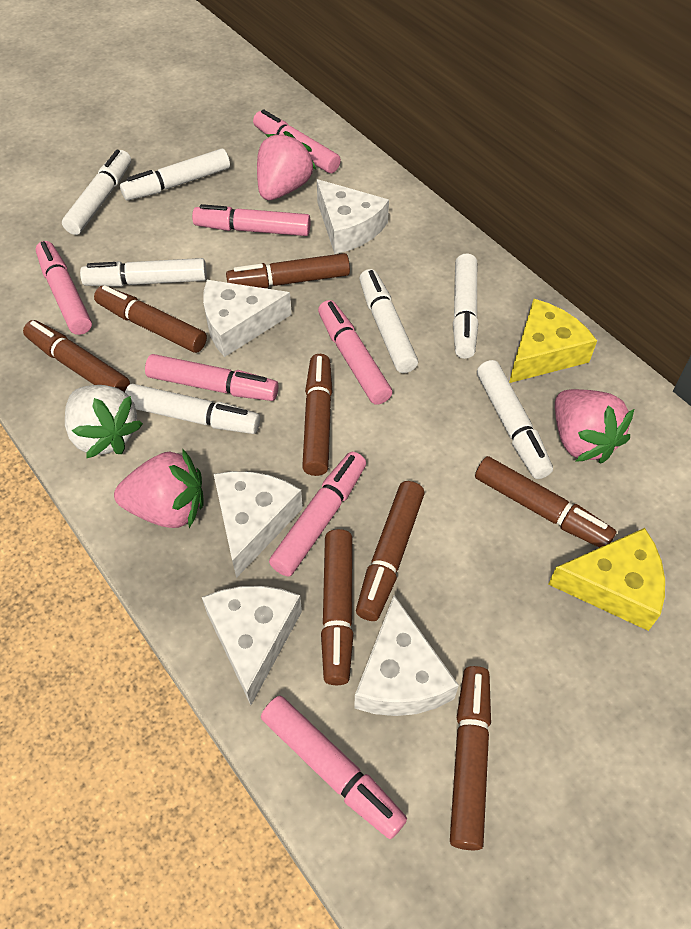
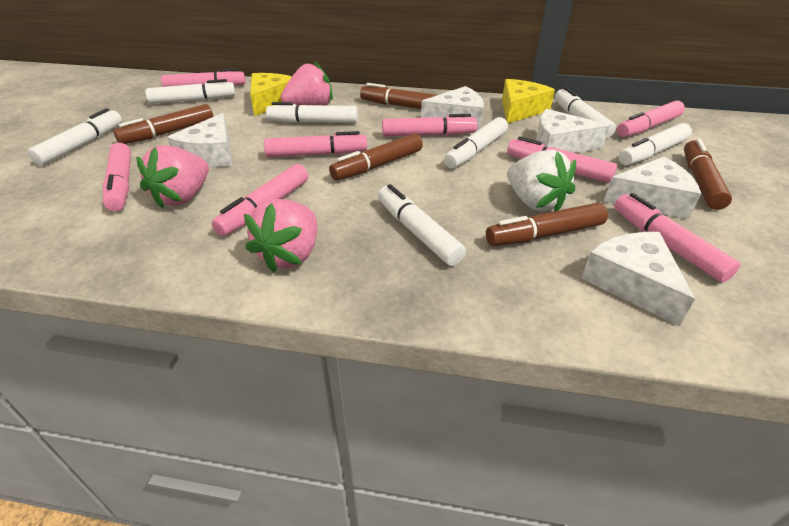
brown marker: [23,320,130,392] [94,285,207,353] [226,253,350,288] [302,354,333,476] [321,529,354,685] [356,481,425,621] [450,666,491,850] [475,456,617,548] = 8 -> [114,104,213,144] [329,133,423,181] [360,83,437,109] [486,203,608,246] [684,138,732,210] = 5
pink marker: [36,241,92,335] [145,354,279,401] [192,204,311,236] [253,109,341,173] [261,695,407,839] [269,452,366,577] [318,300,392,405] = 7 -> [103,143,131,211] [161,68,246,87] [212,164,308,236] [264,131,367,157] [382,114,477,137] [507,136,617,183] [614,193,740,283] [617,100,685,137] = 8

